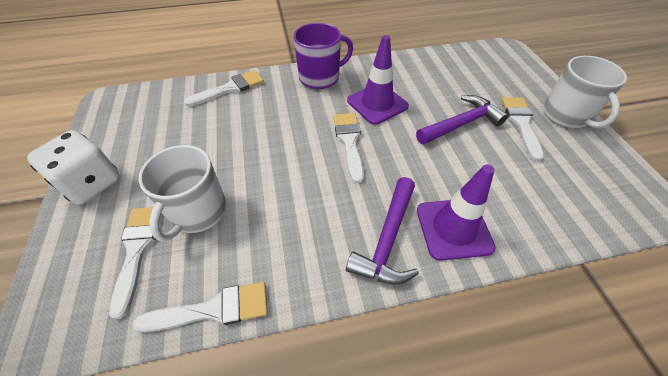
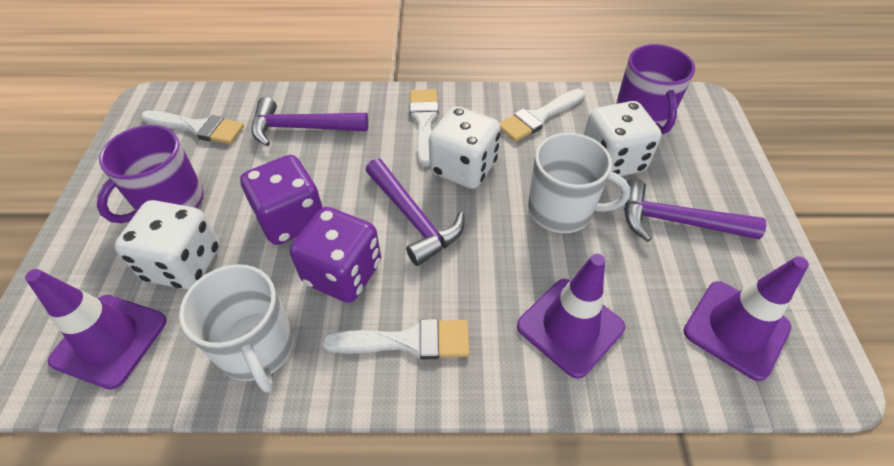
purple dice: none = 0 -> [240,155,323,245] [290,207,381,303] = 2
purple hammer: [346,177,419,285] [416,95,508,144] = 2 -> [252,97,368,146] [366,158,464,266] [624,179,767,242] = 3
purple mug: [294,23,353,89] = 1 -> [97,125,204,223] [616,44,695,134] = 2
purple traffic cone: [347,35,409,125] [417,165,496,261] = 2 -> [25,269,166,389] [517,254,625,379] [684,256,809,381] = 3
white brush: [109,207,161,319] [132,282,268,332] [184,70,264,107] [333,113,364,183] [501,97,544,161] = 5 -> [141,110,244,144] [322,319,470,360] [409,89,439,167] [500,89,585,142] = 4
white dice: [27,130,120,205] = 1 -> [114,200,220,290] [429,106,501,189] [584,101,662,176] = 3

